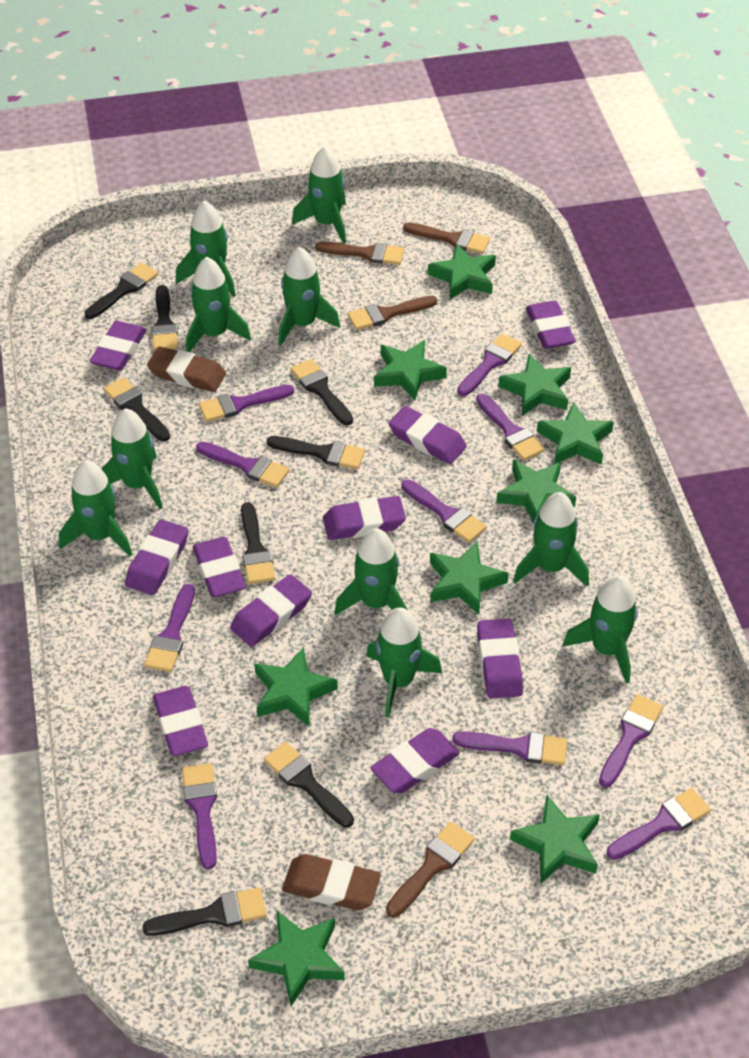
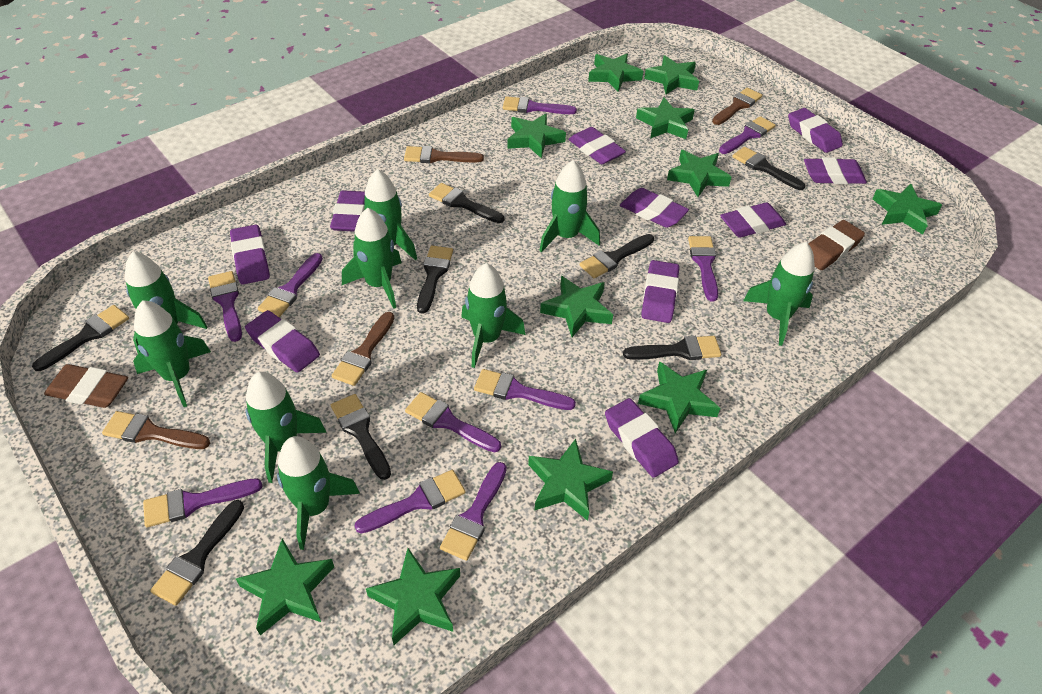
green rocket: [59,460,132,556] [102,408,163,509] [175,201,236,297] [186,257,251,352] [278,247,340,346] [292,146,346,244] [334,528,408,615] [366,607,442,718] [513,492,589,587] [563,575,638,684] = 10 -> [125,252,207,353] [133,300,211,407] [246,372,327,483] [277,436,360,550] [342,208,401,309] [354,169,417,261] [461,263,525,368] [539,160,600,252] [743,242,815,346] = 9
green star: [248,911,345,1006] [254,647,338,727] [374,340,447,401] [428,244,496,300] [430,541,508,615] [496,460,576,523] [498,354,571,416] [510,795,600,883] [537,402,614,465] = 9 -> [236,539,334,635] [366,548,460,645] [507,113,566,158] [528,439,613,521] [540,276,613,337] [588,54,643,92] [636,98,695,139] [638,361,720,433] [644,55,699,95] [667,150,732,197] [873,184,942,235] = 11

